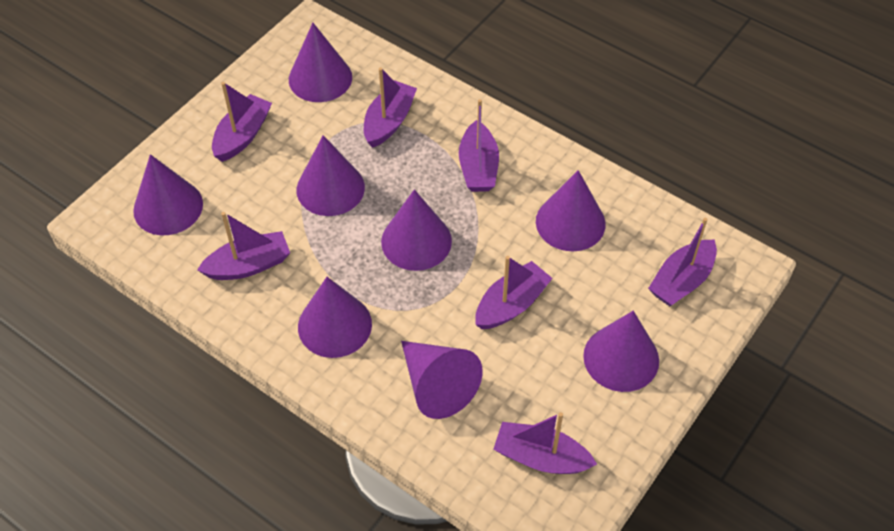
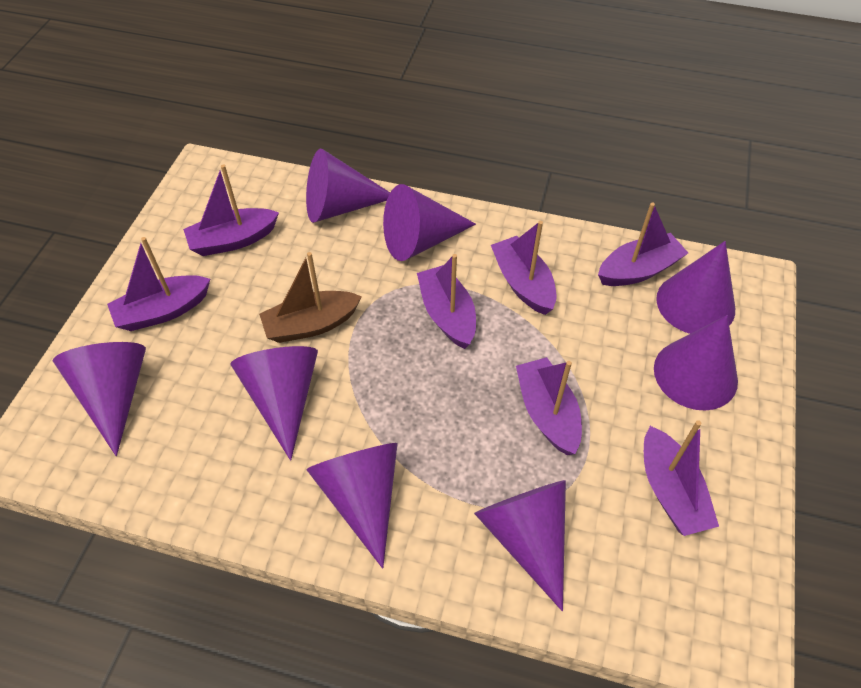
brown boat: none = 0 -> [259,252,362,343] = 1

